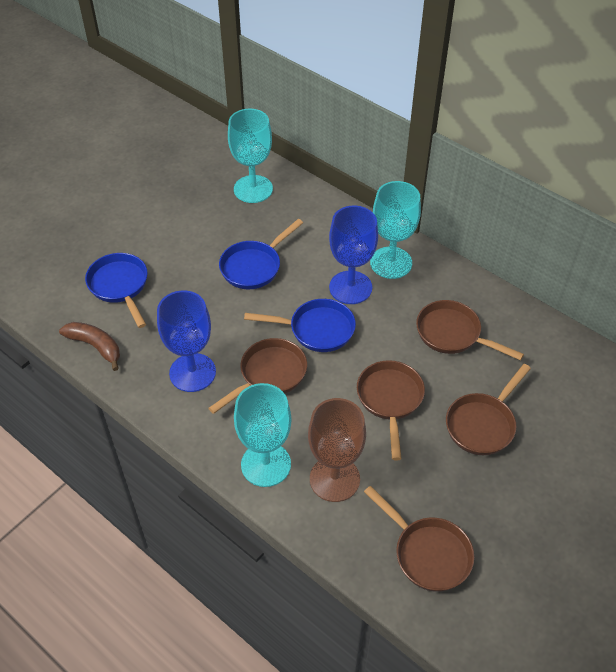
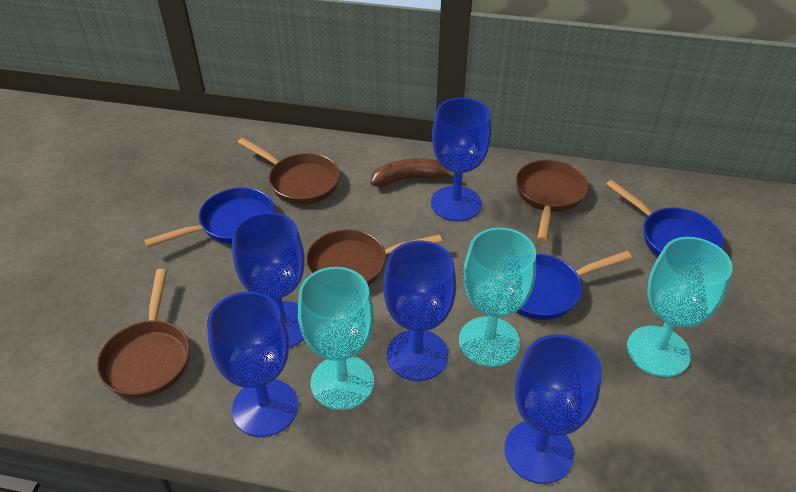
blue goblet: [157,290,216,392] [329,206,378,304] = 2 -> [207,291,298,437] [232,212,305,348] [383,241,456,381] [431,98,491,221] [505,334,602,484] = 5
brown goblet: [308,398,366,502] = 1 -> none = 0
brown pan: [208,338,307,414] [357,360,425,460] [364,486,474,592] [416,300,524,361] [446,364,531,455] = 5 -> [97,269,190,398] [238,138,340,205] [306,229,442,286] [516,160,588,242] = 4

